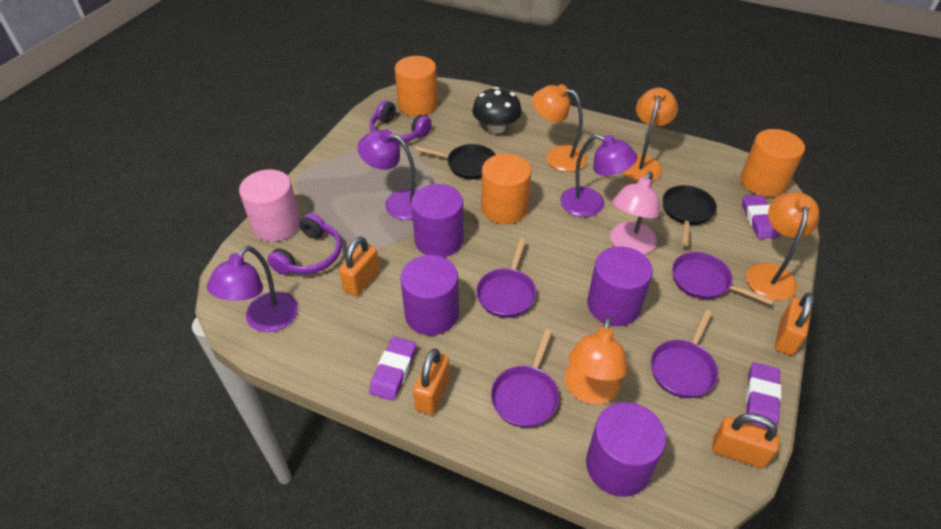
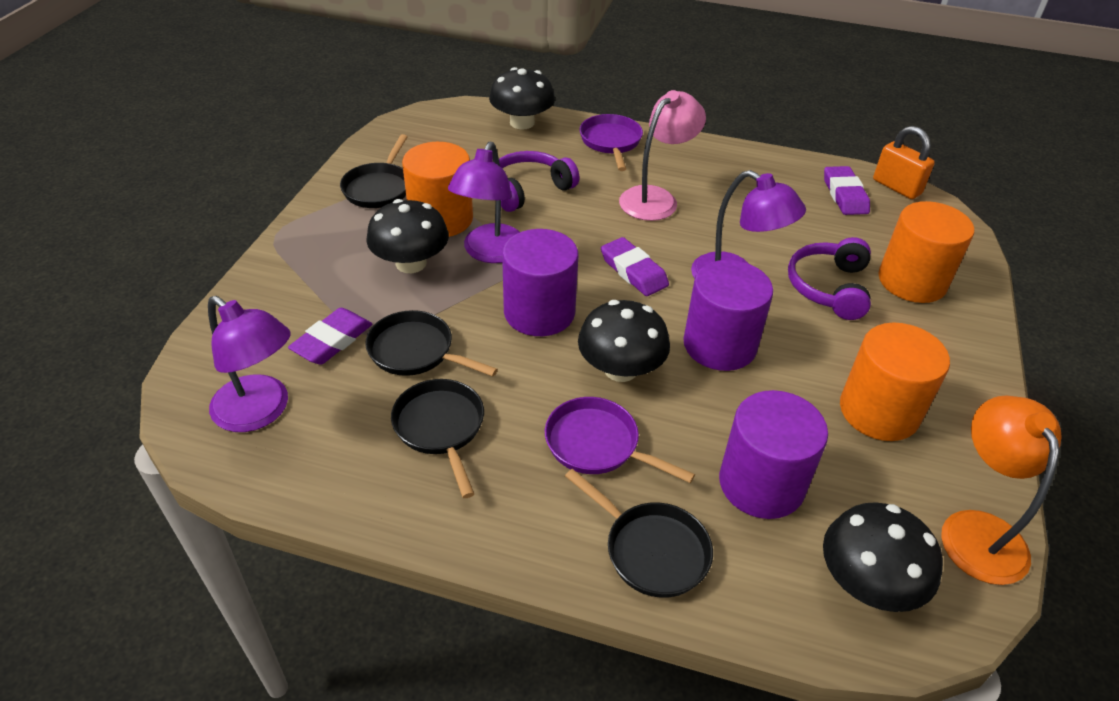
black mushroom: [472,87,522,134] = 1 -> [366,199,449,273] [489,67,555,130] [578,300,670,382] [823,502,943,612] = 4
black pan: [415,144,496,179] [662,185,717,246] = 2 -> [340,134,408,208] [365,310,498,377] [391,379,484,498] [565,469,713,598] = 4
orange lamp: [532,84,587,172] [565,317,627,405] [622,88,678,181] [746,192,819,301] = 4 -> [941,396,1062,585] = 1
orange padlock: [339,237,380,296] [413,349,450,415] [712,413,780,469] [775,292,814,356] = 4 -> [873,126,935,199] = 1
pink cylinder: [239,169,301,242] = 1 -> none = 0
purple cylinder: [400,255,459,335] [411,184,464,257] [586,402,666,497] [587,246,653,326] = 4 -> [502,229,578,336] [683,260,773,371] [719,390,828,519] = 3
purple pan: [476,238,537,318] [491,330,559,428] [651,309,718,398] [672,252,774,305] = 4 -> [545,397,695,483] [579,114,643,171] = 2

